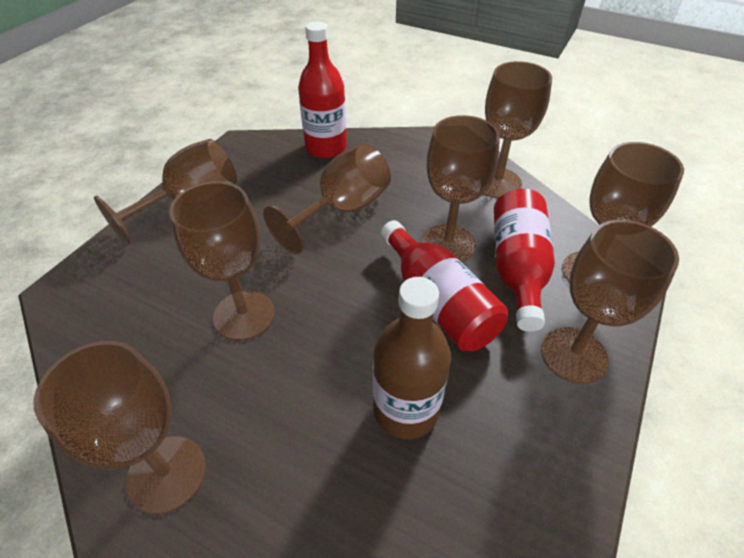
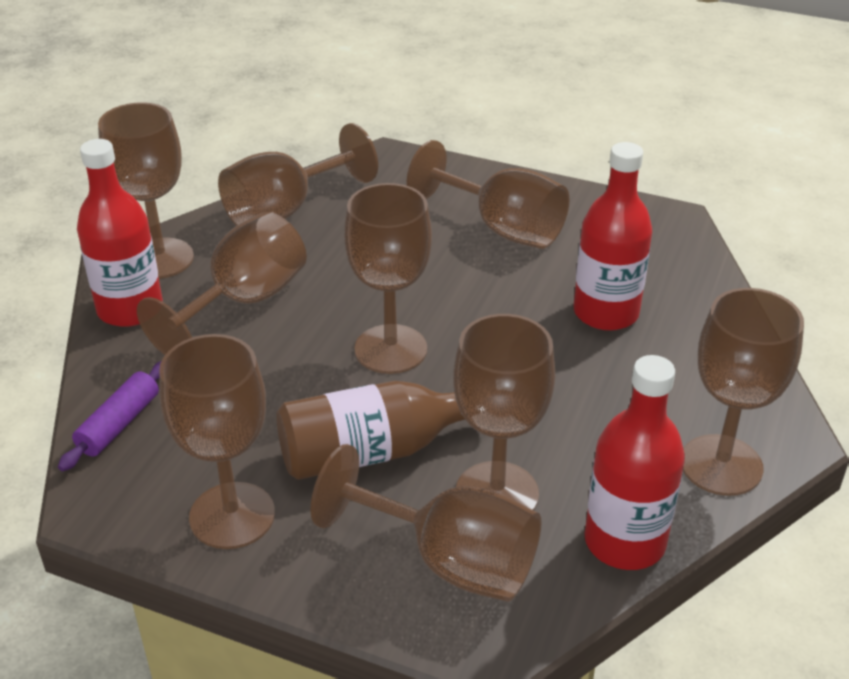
brown goblet: [33,341,206,514] [94,139,237,245] [169,181,275,340] [263,144,391,254] [422,115,500,262] [484,61,552,199] [541,220,679,384] [562,142,684,283] = 8 -> [98,102,194,279] [137,212,307,355] [159,334,275,549] [218,123,378,226] [311,444,542,602] [344,183,432,374] [407,140,569,249] [453,314,555,510] [683,288,804,496] = 9
purple rolling pin: none = 0 -> [58,361,161,472] = 1

